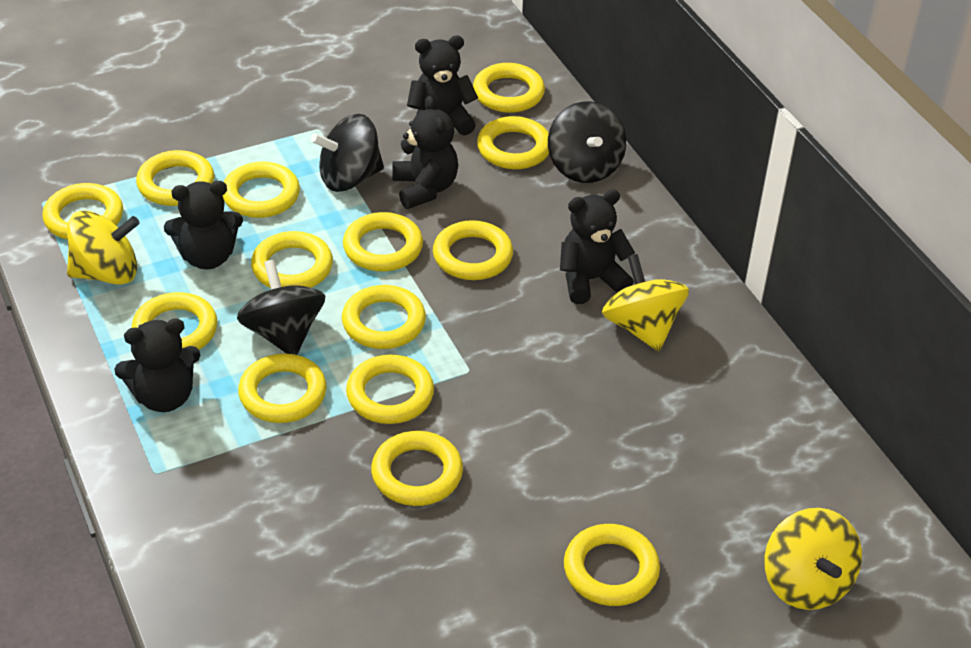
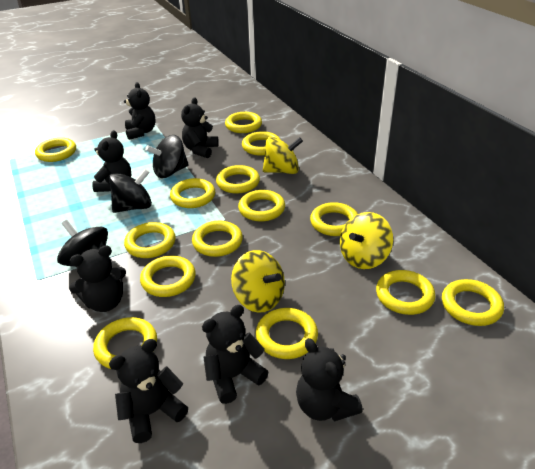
black teddy bear: [114,318,201,412] [164,181,243,270] [392,96,458,209] [407,36,478,136] [560,189,635,304] = 5 -> [69,245,126,312] [92,130,131,192] [109,339,188,443] [124,82,155,140] [181,97,219,158] [202,305,268,404] [296,338,363,422] = 7

